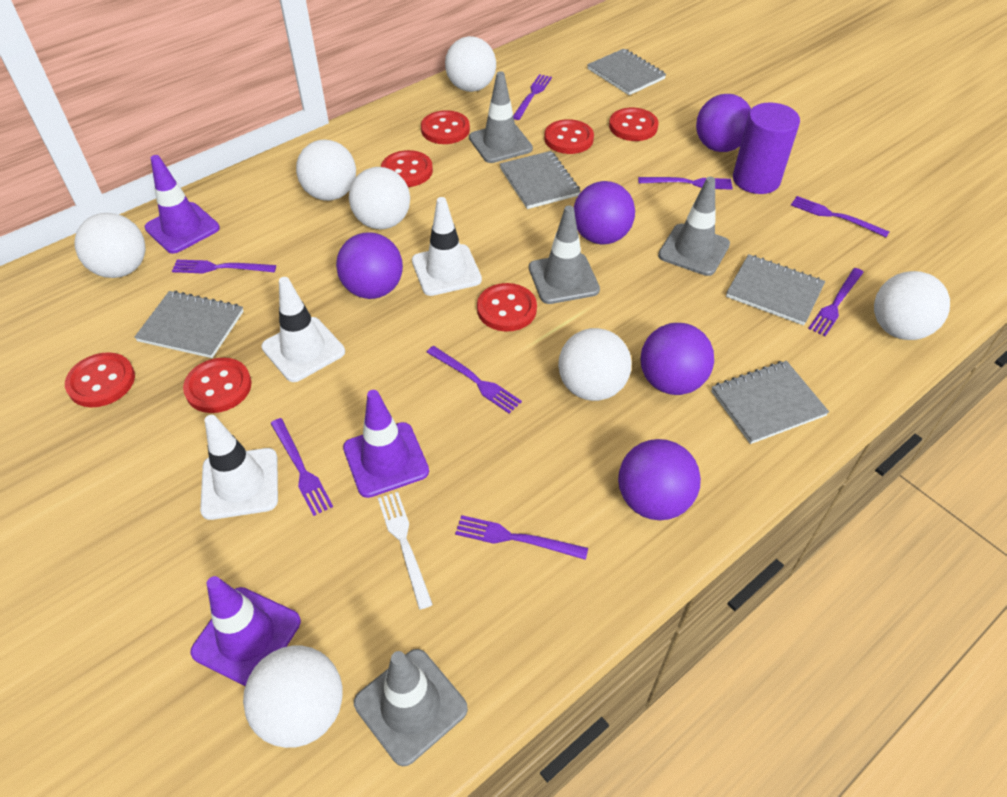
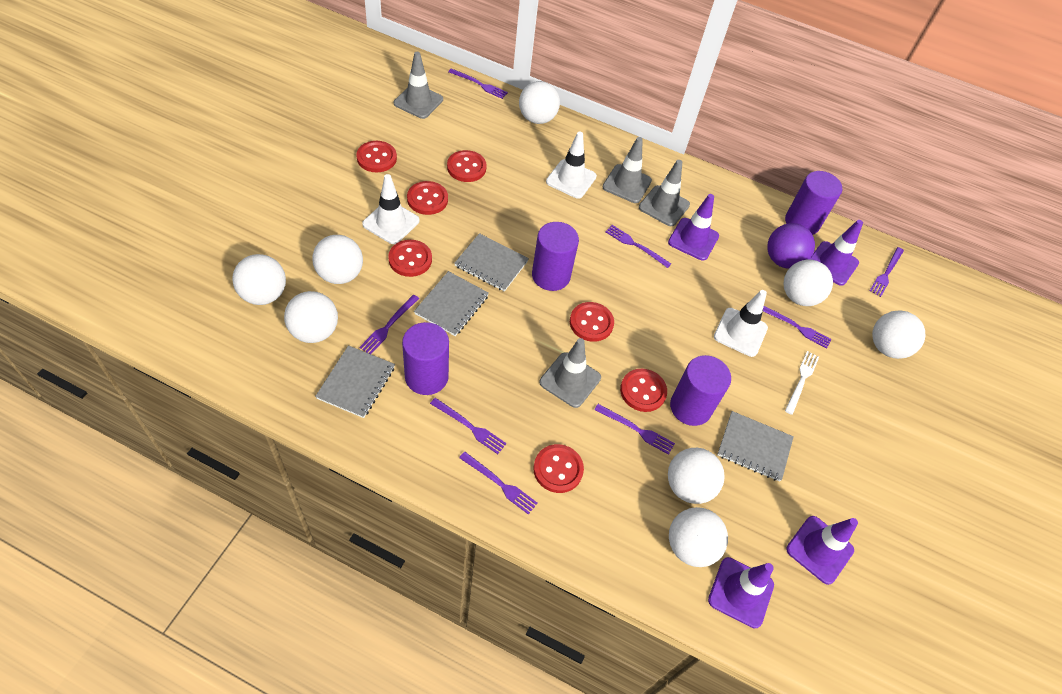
grey notebook: [134,291,244,358] [500,151,581,209] [587,48,666,95] [711,361,829,444] [726,254,825,326] = 5 -> [315,345,395,418] [414,271,489,336] [454,233,529,292] [717,411,794,482] = 4
purple ball: [336,232,403,299] [574,181,635,245] [618,439,701,520] [640,323,714,395] [696,94,751,152] = 5 -> [767,223,815,269] = 1
purple cylinder: [733,102,800,194] = 1 -> [402,322,449,395] [532,222,579,291] [670,355,731,426] [785,171,842,235] = 4
purple traffic cone: [145,155,220,254] [190,576,301,686] [343,390,429,498] = 3 -> [668,194,719,261] [708,557,774,629] [786,516,858,585] [810,220,863,286] = 4
white ball: [74,213,146,278] [243,646,342,748] [296,140,356,201] [349,167,410,229] [445,36,496,92] [558,328,631,401] [874,271,950,340] = 7 -> [232,254,286,305] [284,291,338,343] [312,235,363,284] [519,81,560,124] [668,448,725,504] [669,507,728,567] [783,260,833,306] [872,310,925,359] = 8

